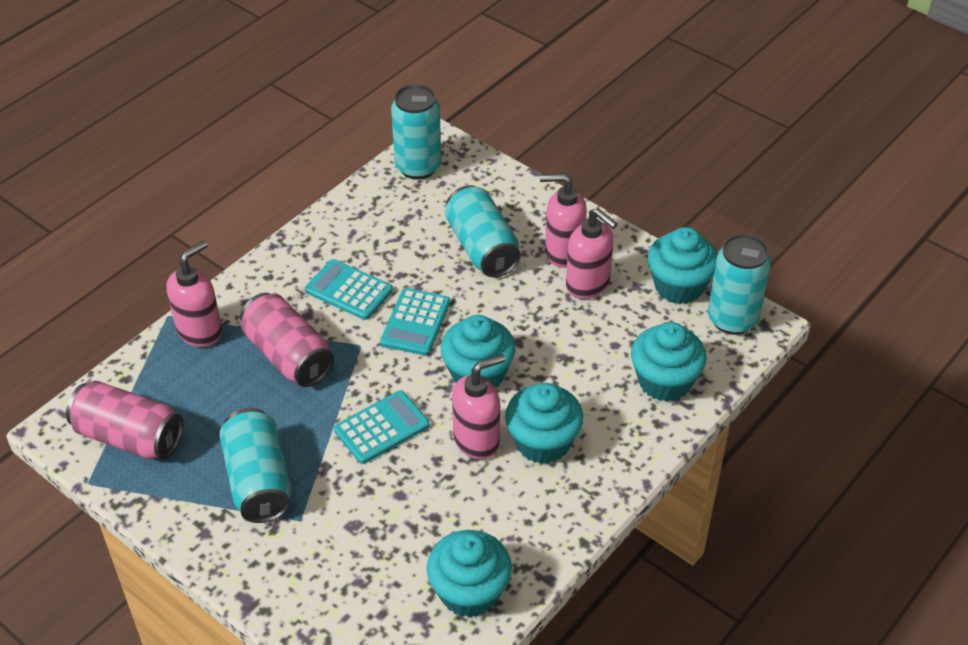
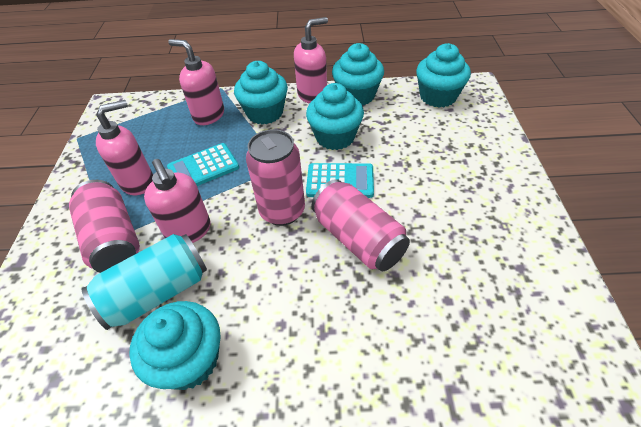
pink can: [66,381,184,459] [240,293,334,387] = 2 -> [69,180,140,273] [246,129,305,226] [311,179,410,271] = 3
turquoise calculator: [305,259,393,320] [334,390,430,464] [380,288,450,356] = 3 -> [167,143,239,186] [306,163,374,198] = 2
turquoise can: [219,408,292,523] [391,84,441,180] [445,185,521,277] [708,234,771,335] = 4 -> [82,234,207,330] = 1

